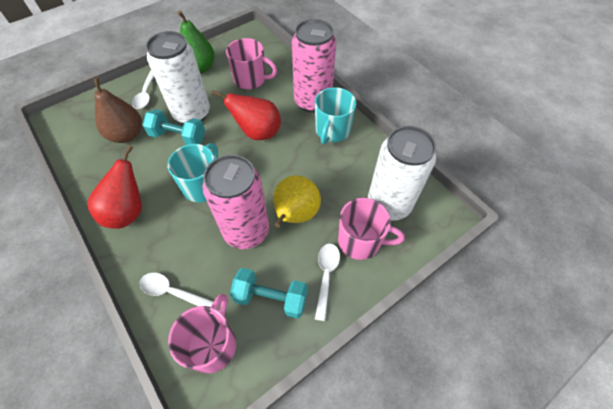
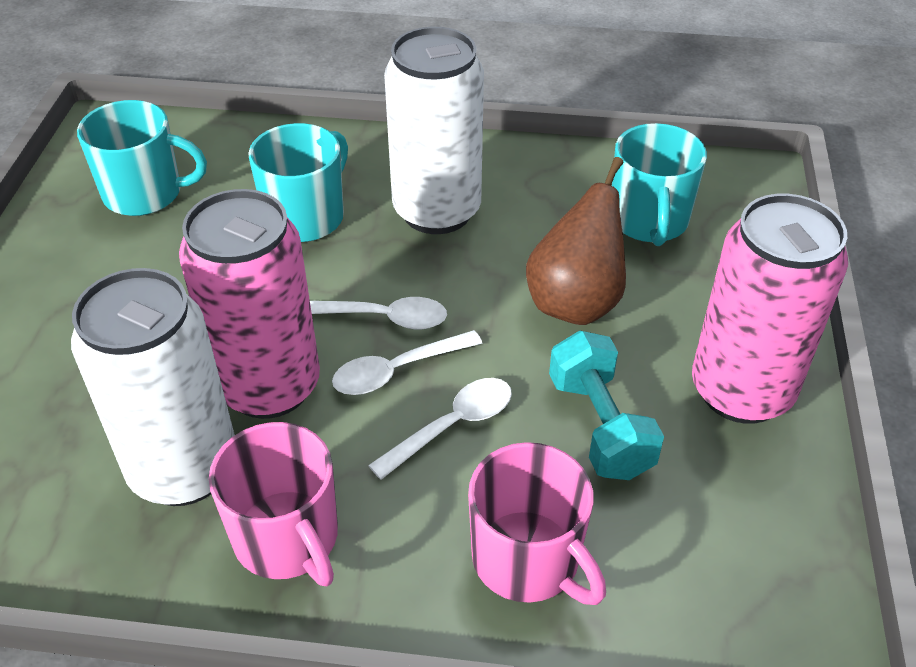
green pear: [178,11,215,74] = 1 -> none = 0
pink mug: [168,294,236,373] [226,38,277,89] [338,198,405,260] = 3 -> [209,422,338,586] [468,442,606,605] = 2
red pear: [87,145,142,229] [212,90,281,140] = 2 -> none = 0
turquoise dumbbell: [143,109,205,145] [230,268,308,319] = 2 -> [549,331,664,480] = 1
turquoise mug: [168,143,218,202] [315,87,356,145] = 2 -> [77,100,207,216] [248,123,348,242] [612,123,707,246] = 3
yellow pear: [273,175,321,228] = 1 -> none = 0

